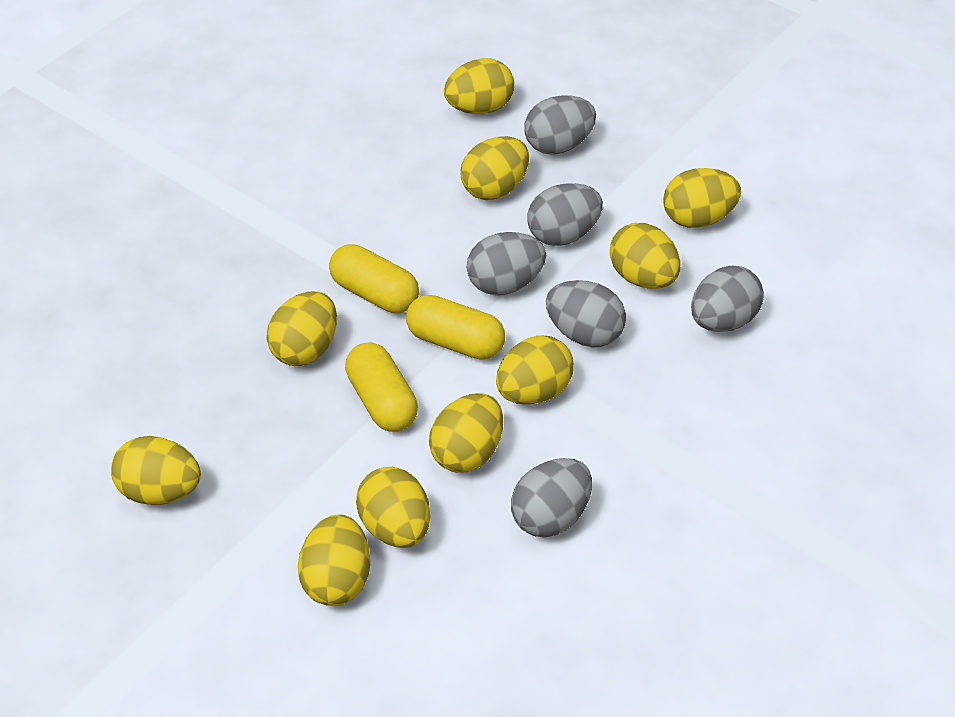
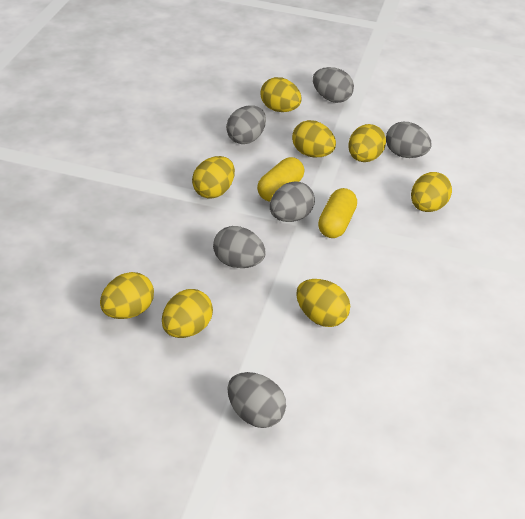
yellow capsule: [329,244,419,313] [345,343,418,432] [406,295,505,359] = 3 -> [257,157,304,201] [318,188,357,238] = 2
yellow egg: [111,436,201,505] [267,291,337,366] [298,514,370,606] [356,467,430,548] [429,393,503,473] [444,58,514,114] [461,136,529,200] [496,335,574,405] [610,223,680,289] [663,168,741,228] = 10 -> [100,272,154,319] [162,289,213,338] [192,156,235,199] [260,77,302,112] [292,120,336,157] [296,279,350,327] [348,124,386,162] [411,172,452,212] = 8

